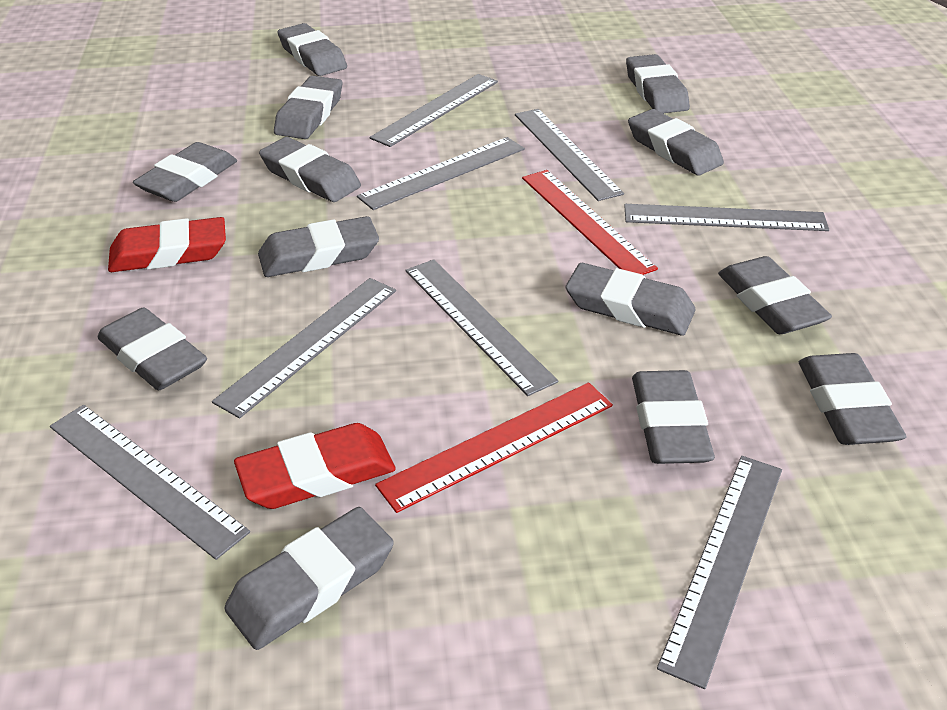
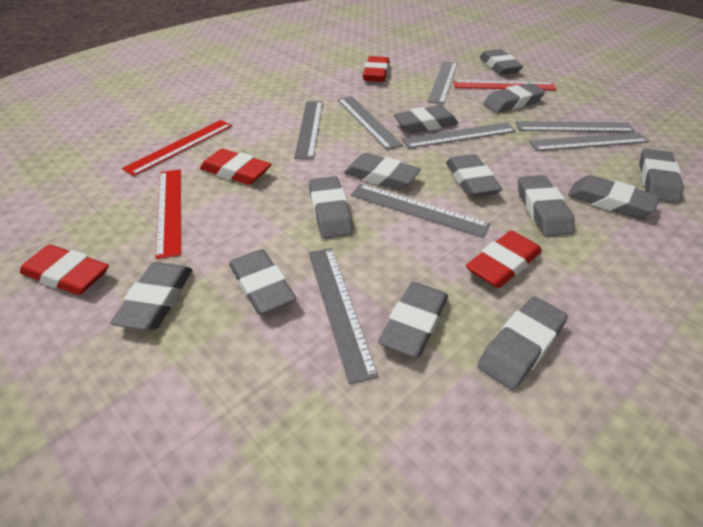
red eraser: [108,217,226,272] [234,423,396,509] = 2 -> [20,245,109,295] [200,149,271,185] [363,56,389,82] [466,231,542,288] = 4
red ruler: [375,382,613,513] [522,170,658,275] = 2 -> [122,120,232,176] [155,169,181,259] [454,80,557,90] = 3

